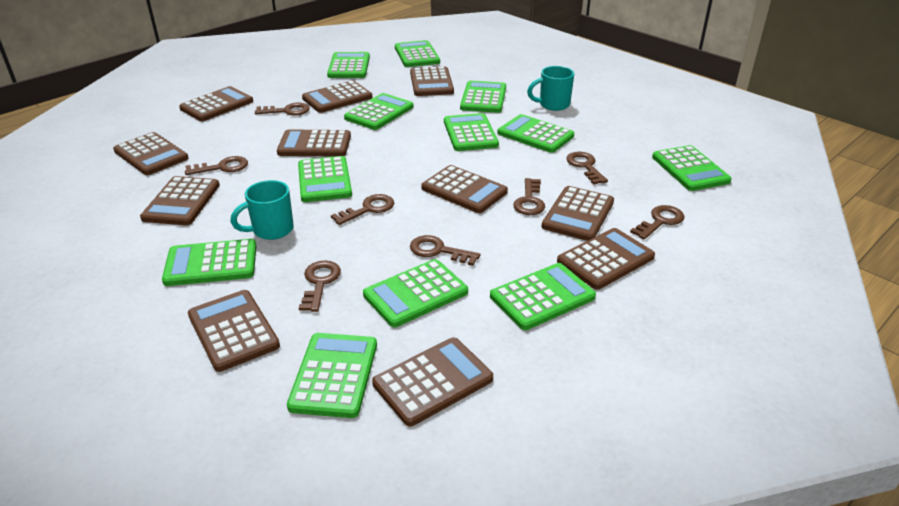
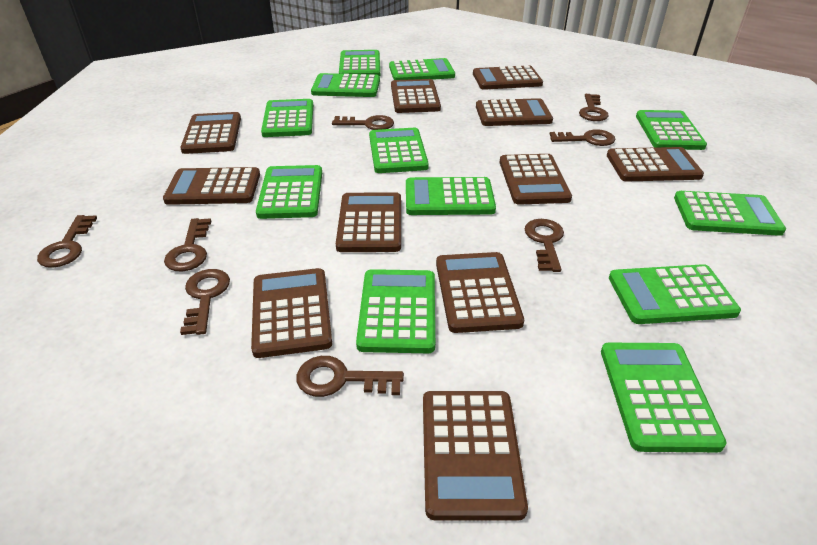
turquoise mug: [230,180,294,240] [527,66,574,111] = 2 -> none = 0

